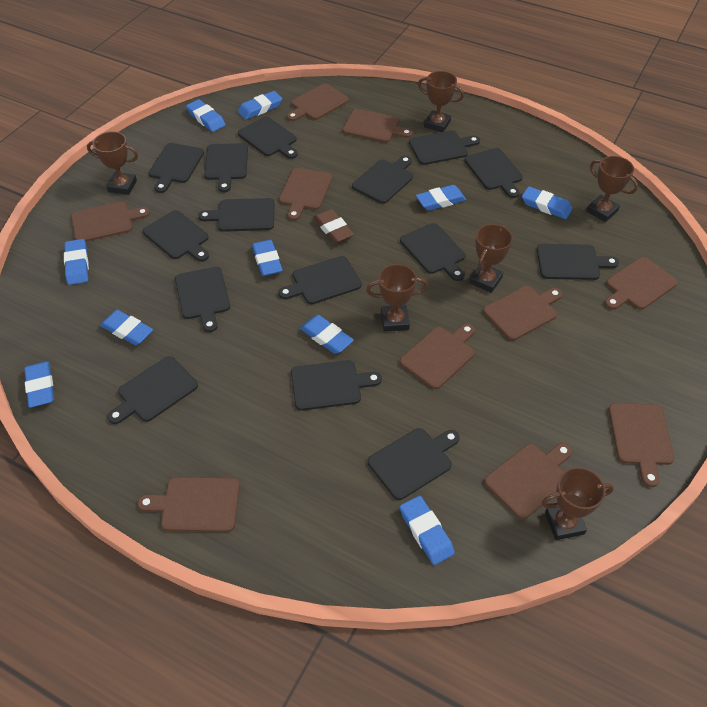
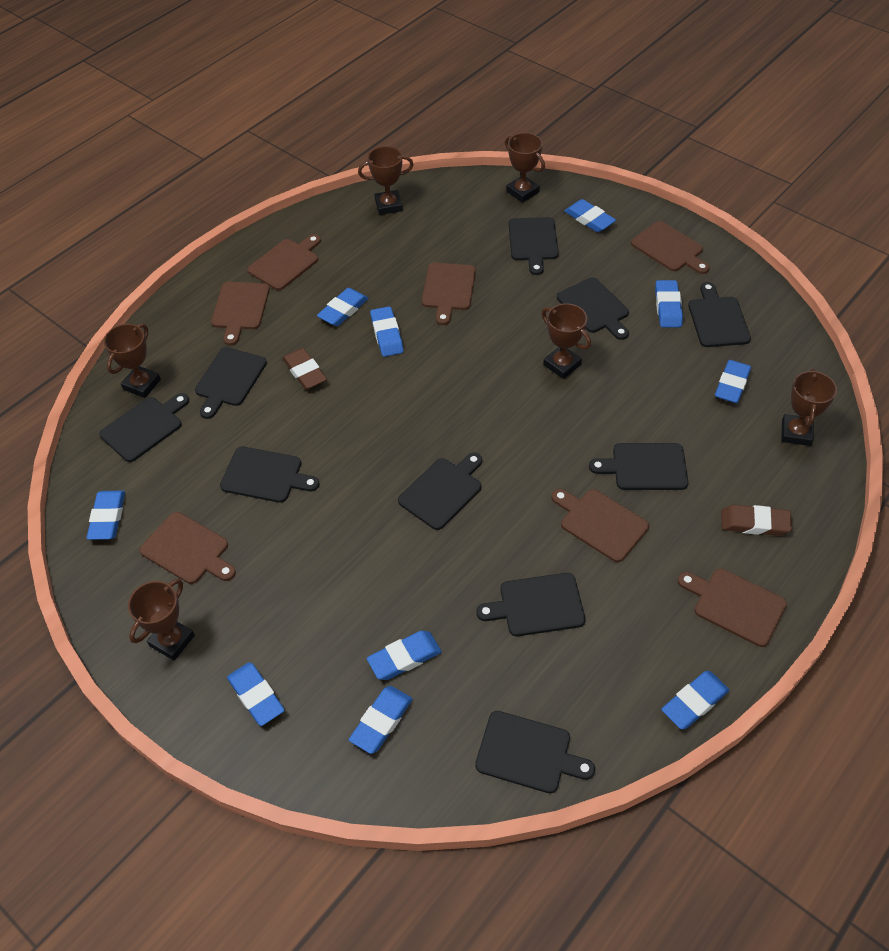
black cutting board: [107,356,198,424] [143,210,209,262] [148,143,204,193] [175,267,230,332] [198,198,274,232] [204,143,248,192] [238,116,298,159] [278,256,362,304] [291,360,382,411] [352,156,413,204] [368,428,460,500] [400,223,465,281] [409,130,480,165] [464,148,523,198] [537,244,619,280] = 15 -> [99,393,189,462] [195,347,267,419] [220,446,320,503] [398,453,482,530] [475,711,595,793] [476,573,586,636] [508,217,559,275] [557,278,629,340] [589,443,688,490] [688,282,751,347] = 10
brown cutting board: [71,202,150,242] [137,477,240,532] [279,168,332,221] [287,84,349,121] [342,109,413,143] [400,324,475,389] [483,286,562,340] [484,443,572,519] [604,257,678,310] [608,403,674,487] = 10 -> [139,512,236,584] [211,282,270,345] [247,234,321,290] [422,262,476,325] [552,489,649,562] [631,221,710,274] [677,568,787,647] = 7
brown eraser: [313,209,354,243] = 1 -> [282,348,327,390] [721,505,792,536] = 2

